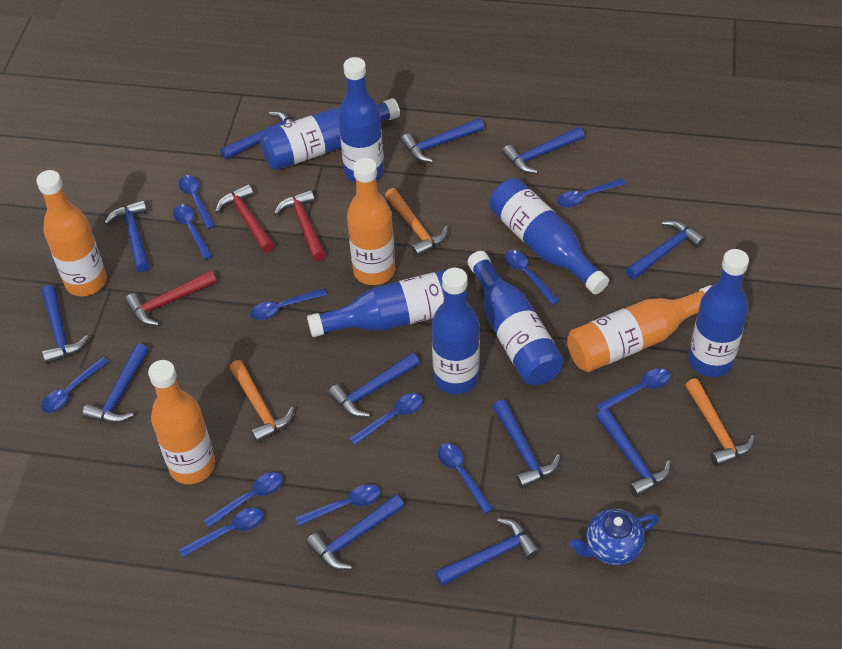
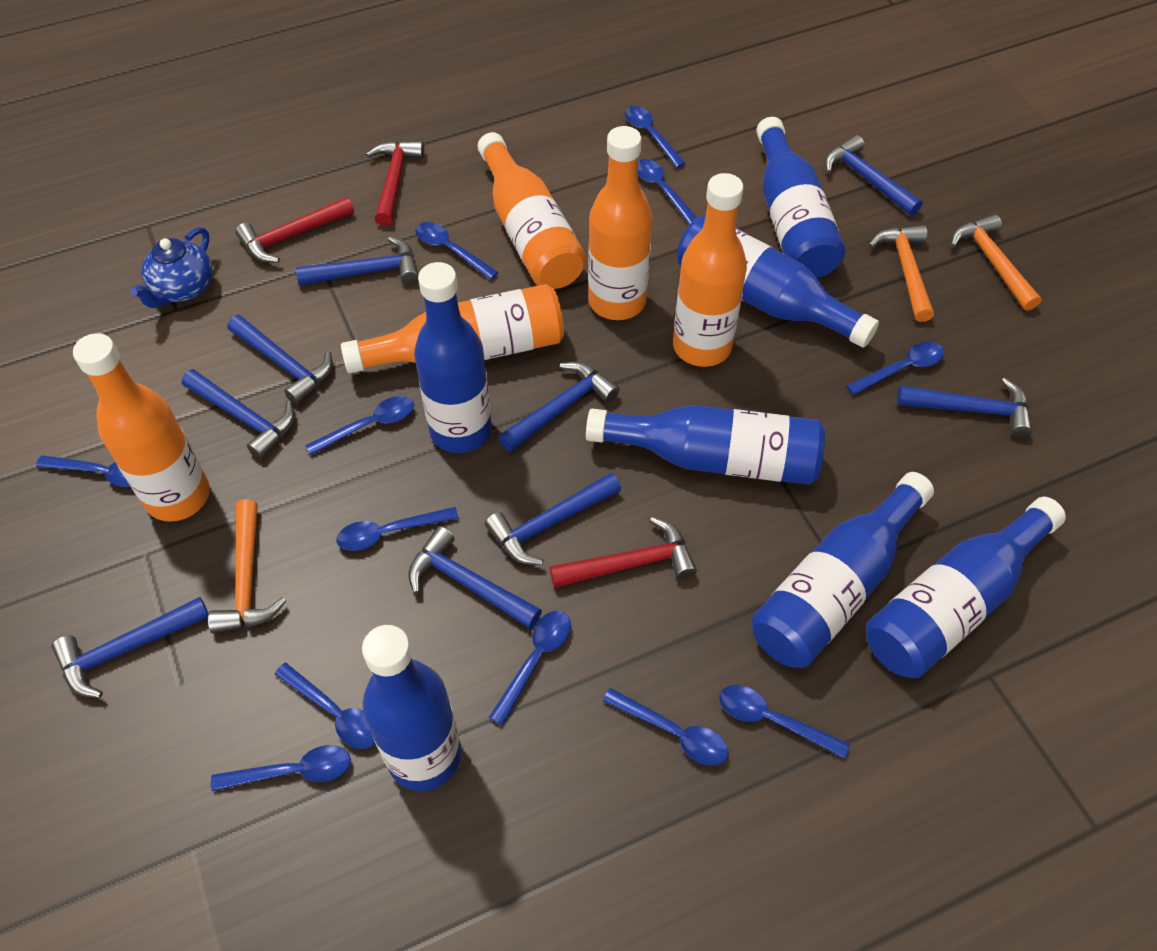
blue hammer: [42,285,89,364] [82,343,149,424] [105,200,149,272] [220,111,293,160] [306,494,404,570] [328,353,420,418] [401,118,484,163] [435,518,540,586] [493,400,560,489] [502,127,585,174] [596,408,671,497] [626,220,705,280] = 12 -> [52,597,209,698] [182,369,295,459] [227,315,333,405] [296,236,418,286] [408,526,542,629] [485,473,621,565] [498,362,620,452] [824,135,923,216] [897,378,1032,438] = 9
orange bottle: [36,170,107,296] [148,360,215,484] [347,158,395,285] [567,285,712,372] = 4 -> [73,333,210,522] [341,284,564,373] [477,132,586,289] [588,126,652,320] [673,173,747,367] = 5

